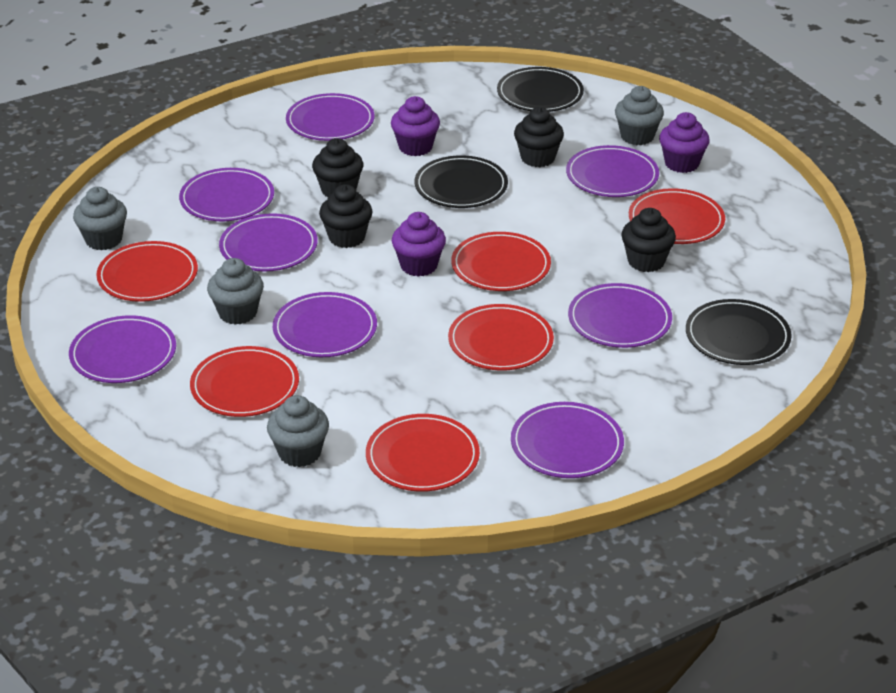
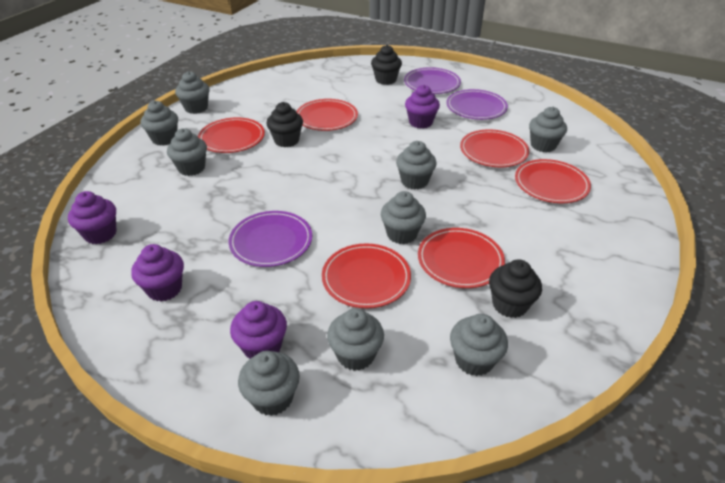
black cupcake: [312,138,363,197] [319,184,372,248] [514,107,564,167] [621,208,676,272] = 4 -> [266,102,303,147] [371,45,402,85] [489,259,542,318] = 3
black plate: [415,155,508,208] [497,67,584,112] [686,299,792,365] = 3 -> none = 0
grey cupcake: [73,187,127,250] [207,258,264,325] [267,395,329,467] [615,86,664,145] = 4 -> [141,100,178,146] [167,128,207,176] [175,71,210,114] [238,351,300,416] [327,308,384,371] [381,191,426,244] [396,141,437,190] [450,314,508,376] [529,107,567,153] = 9
purple cupcake: [391,96,440,156] [392,212,446,277] [659,112,710,173] = 3 -> [68,191,116,244] [131,244,184,301] [230,301,287,359] [405,85,440,129] = 4
purple plate: [69,315,176,383] [179,168,274,221] [219,213,318,271] [273,292,377,357] [286,93,375,141] [511,402,624,478] [566,145,659,197] [568,283,672,348] = 8 -> [229,211,312,267] [404,67,461,94] [446,89,508,120] = 3

